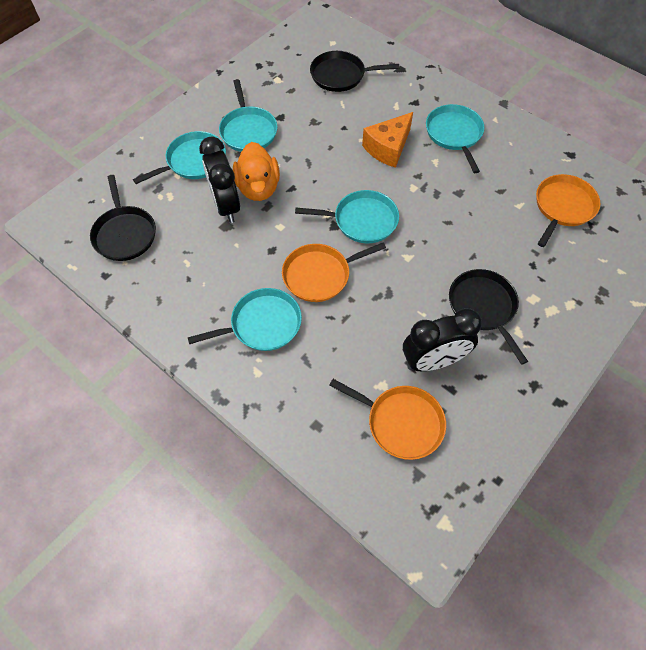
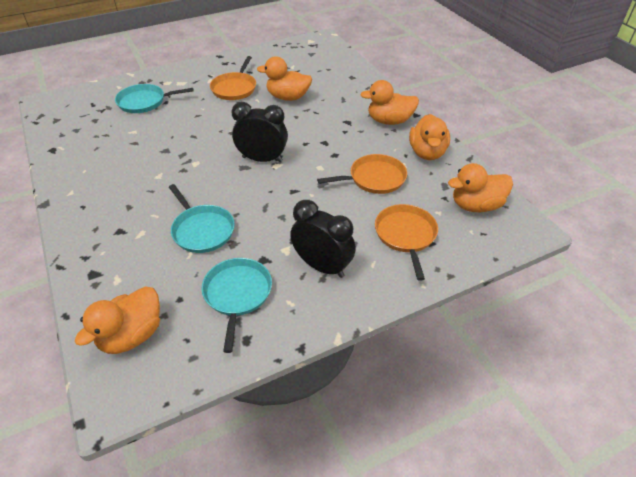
black pan: [90,175,156,261] [310,51,399,92] [449,269,528,365] = 3 -> none = 0
orange cheese: [362,112,413,168] = 1 -> none = 0
orange duck: [233,142,280,201] = 1 -> [75,286,160,354] [257,56,312,101] [360,80,419,125] [409,114,450,160] [448,163,513,213] = 5
turquoise pan: [133,131,226,184] [187,288,302,351] [219,79,277,152] [295,190,399,243] [426,104,484,173] = 5 -> [115,84,194,113] [169,184,235,253] [201,258,272,353] = 3

